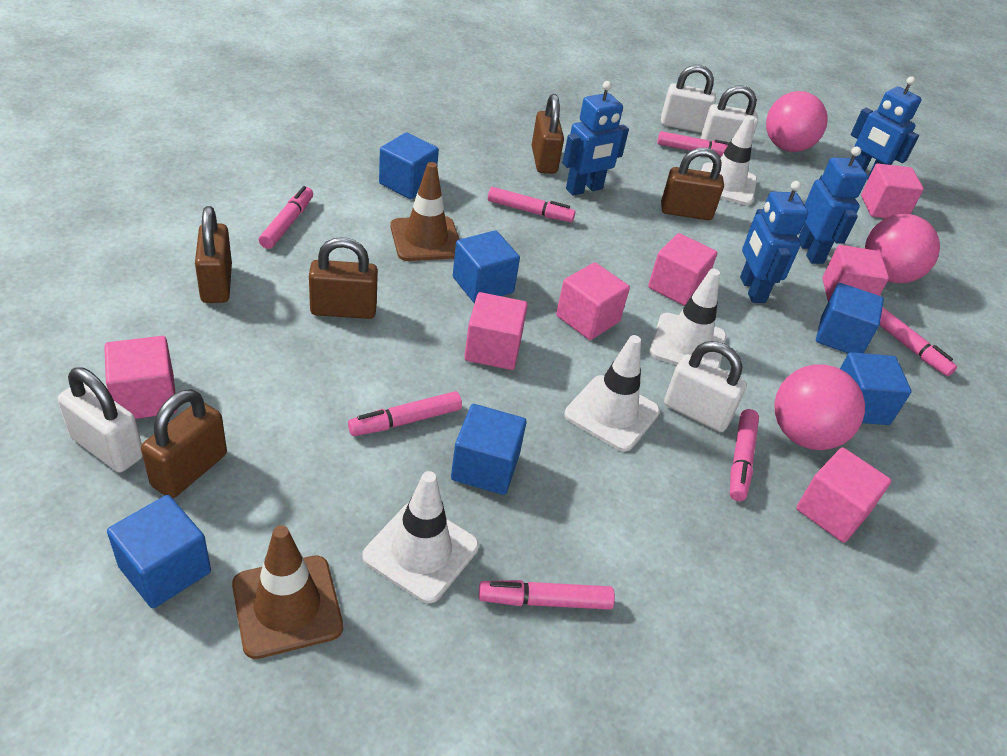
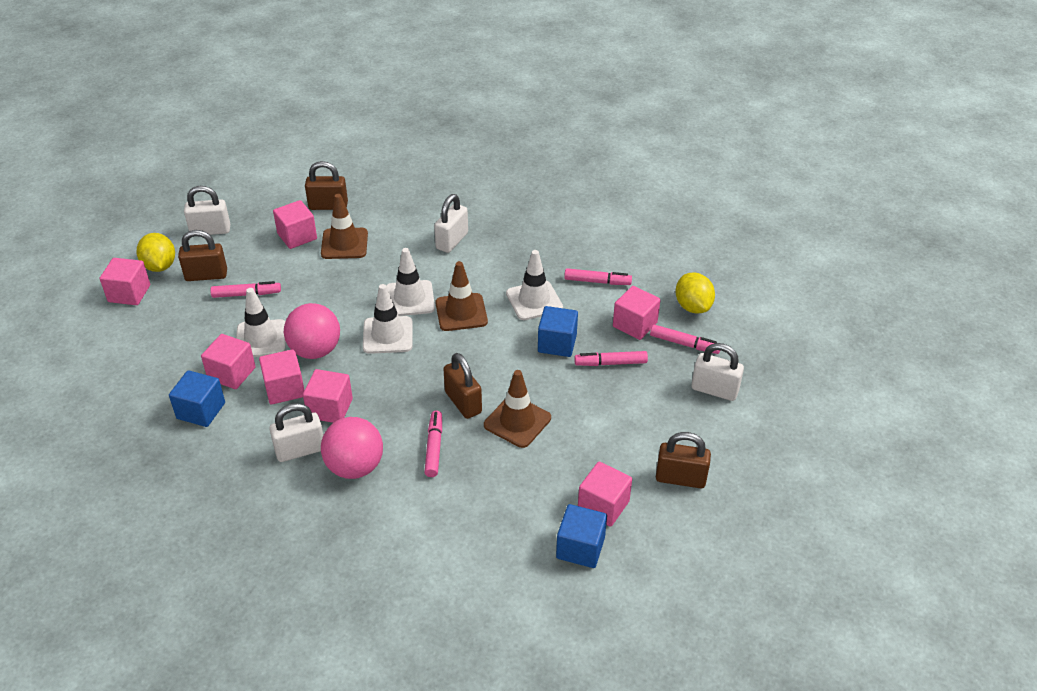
blue cube: [107,495,211,608] [379,132,439,199] [451,404,527,495] [453,230,520,303] [816,283,884,353] [840,352,912,425] = 6 -> [169,370,225,427] [538,306,578,357] [556,504,607,568] = 3
blue robot: [563,81,629,196] [740,181,808,303] [798,146,868,264] [851,76,922,179] = 4 -> none = 0
brown padlock: [141,389,227,498] [195,206,232,303] [309,237,378,319] [532,94,564,174] [661,148,724,220] = 5 -> [178,230,227,281] [305,161,348,210] [443,353,482,419] [656,432,711,488] = 4
brown traffic cone: [232,525,343,659] [390,162,459,261] = 2 -> [321,194,368,259] [436,261,488,331] [484,370,551,448] = 3
pink ball: [766,91,828,152] [774,365,865,450] [865,214,940,283] = 3 -> [284,303,340,359] [321,417,383,479] = 2
pink marker: [259,186,313,249] [348,391,462,436] [479,580,615,610] [488,187,575,222] [657,131,730,157] [730,409,759,501] [880,307,957,376] = 7 -> [210,281,281,298] [424,411,442,477] [564,268,632,285] [574,351,648,366] [650,324,720,354] = 5
yellow lemon: none = 0 -> [136,233,175,272] [675,272,715,314] = 2

